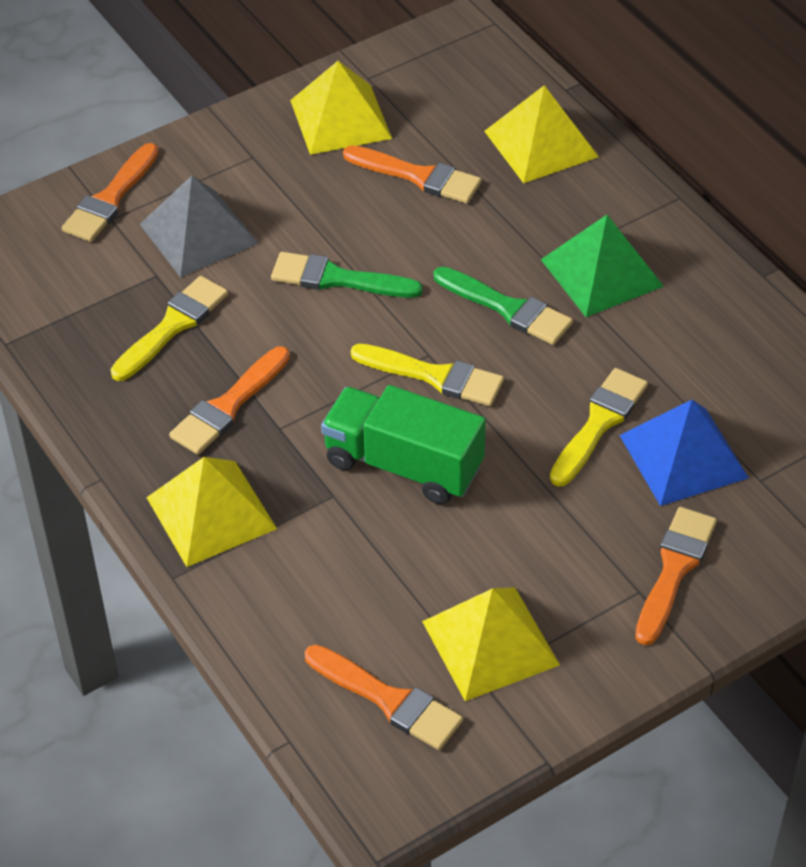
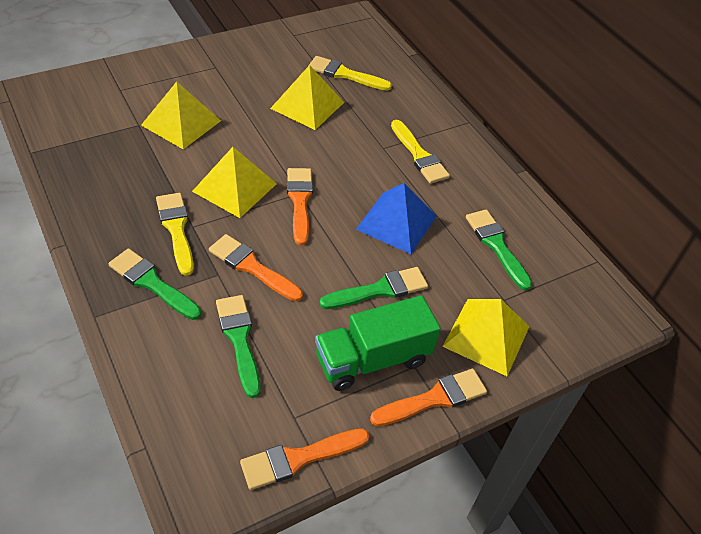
green brush: [271,252,423,298] [434,267,573,345] = 2 -> [109,248,201,320] [216,295,260,398] [319,267,428,309] [466,210,532,290] = 4
green pyramid: [541,215,664,317] = 1 -> none = 0
grey pyramid: [140,176,259,278] = 1 -> none = 0
orange brush: [62,143,159,242] [169,346,290,455] [305,645,463,750] [343,145,482,203] [635,507,717,645] = 5 -> [209,234,303,302] [240,429,370,490] [287,168,313,245] [370,369,487,426] = 4

